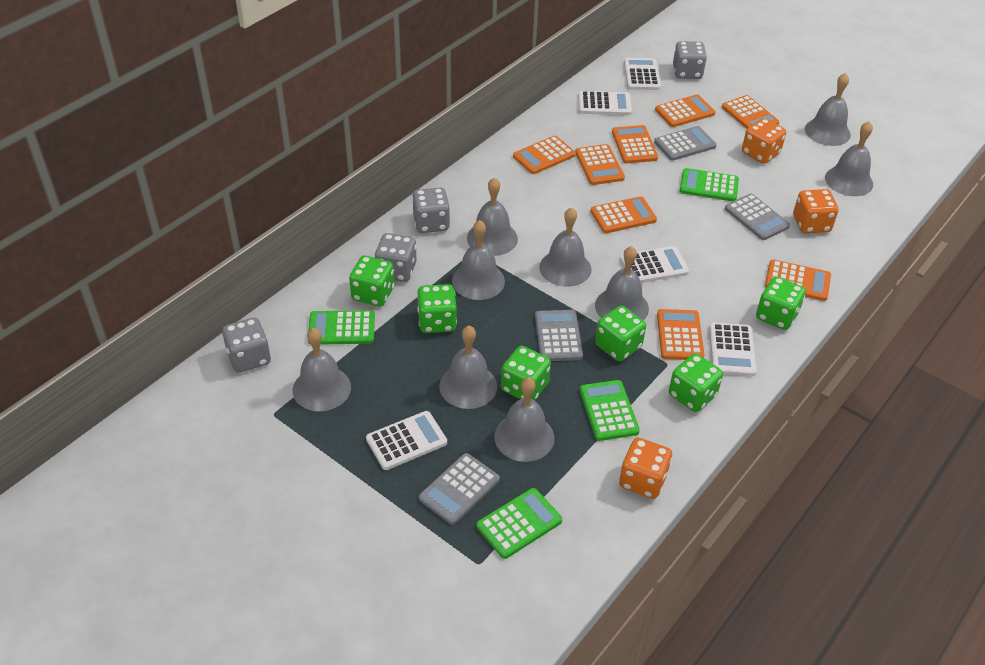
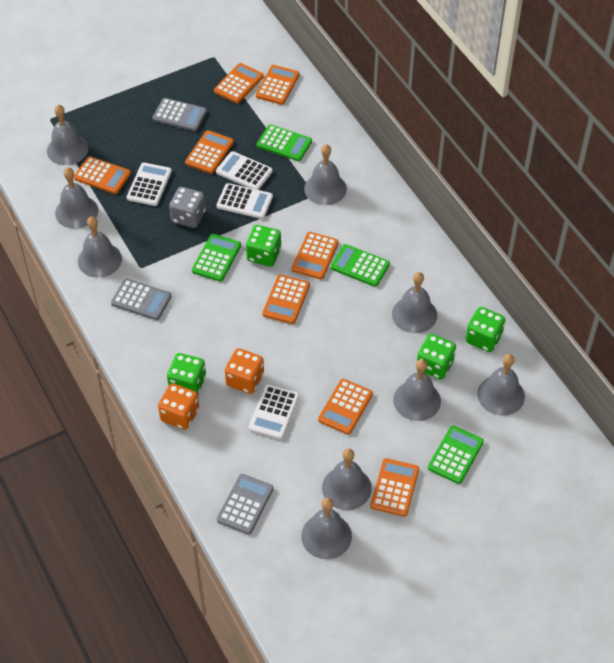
green dice: [349,255,395,307] [417,284,457,333] [501,346,551,401] [595,306,646,362] [669,354,723,412] [756,276,806,330] = 6 -> [167,353,206,394] [246,225,281,267] [417,334,456,380] [465,307,505,352] = 4
grey calculator: [419,453,500,525] [535,310,583,361] [654,126,717,161] [725,194,790,240] = 4 -> [111,279,172,320] [152,98,207,131] [217,474,274,535] = 3
grey dice: [222,318,271,373] [375,233,417,282] [412,187,450,233] [673,41,707,79] = 4 -> [169,187,206,228] = 1
orange dice: [619,438,672,499] [742,118,786,164] [793,189,838,233] = 3 -> [158,383,199,430] [225,348,264,394] = 2
white calculator: [366,411,447,470] [578,91,632,115] [620,246,689,283] [624,58,661,90] [709,323,757,376] = 5 -> [127,163,172,206] [216,151,273,190] [217,183,273,219] [249,384,299,440] = 4

